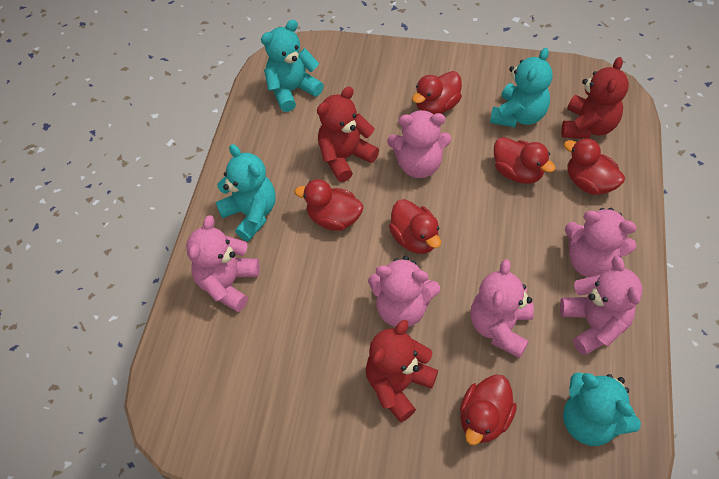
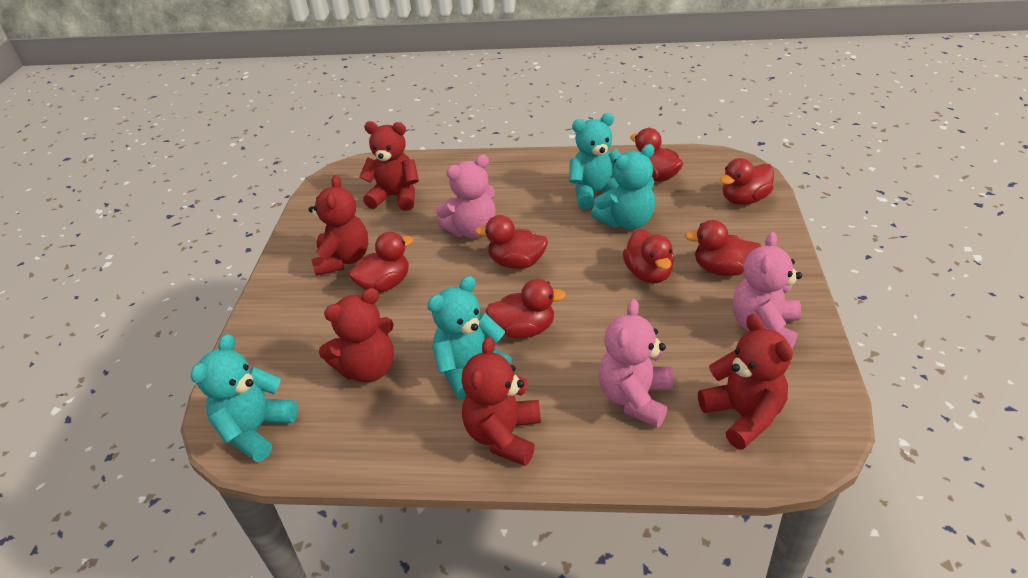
pink teddy bear: [186,215,260,312] [368,256,440,327] [387,110,451,178] [471,259,534,358] [560,256,642,355] [565,208,637,278] = 6 -> [435,155,496,238] [599,299,673,428] [733,232,802,348] = 3
red duck: [294,179,363,231] [389,199,441,254] [412,71,462,114] [460,375,517,445] [494,137,556,184] [564,138,625,195] = 6 -> [349,232,413,293] [475,215,548,269] [485,279,566,338] [623,229,674,284] [630,128,683,182] [685,220,761,276] [720,158,774,205] = 7
red teddy bear: [317,87,379,182] [366,320,438,422] [561,57,629,139] = 3 -> [309,175,368,276] [319,288,394,383] [359,121,419,211] [461,337,541,466] [698,314,793,450] = 5

